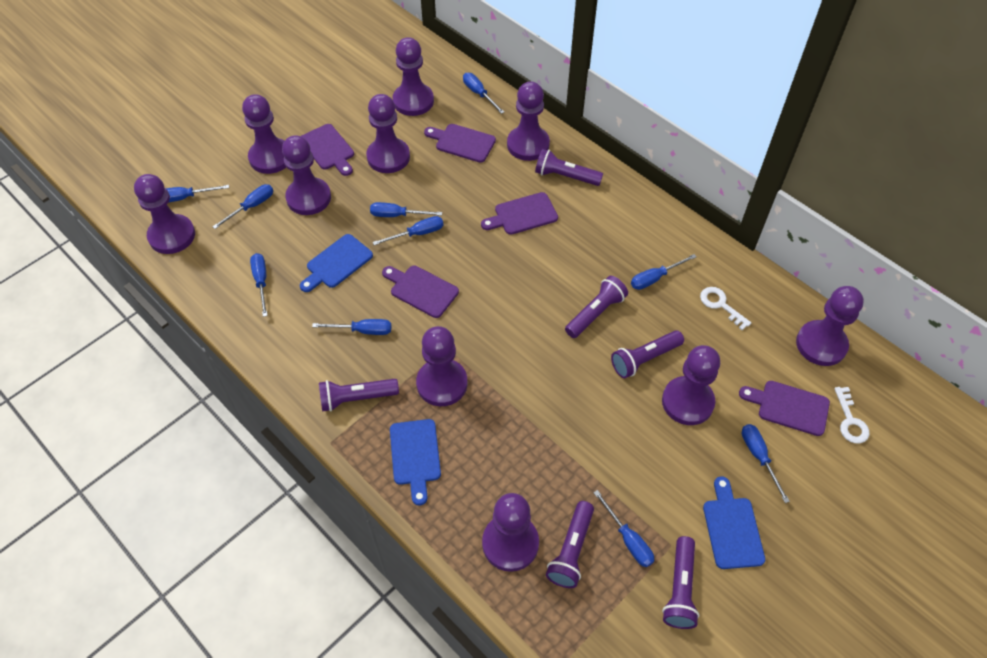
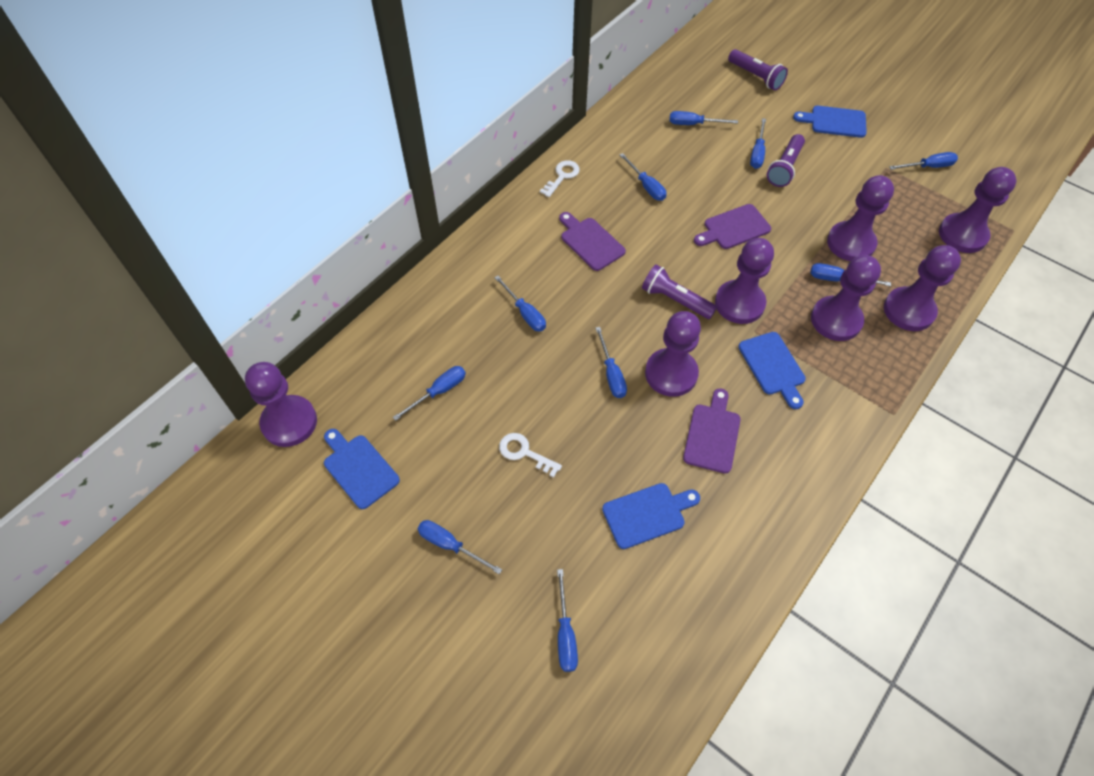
blue cutting board: [300,234,373,292] [390,419,441,505] [703,476,765,569] = 3 -> [324,429,400,509] [602,483,700,549] [738,332,806,409] [793,106,867,138] = 4
purple cutting board: [301,124,354,176] [382,266,459,318] [424,124,496,163] [481,192,558,235] [739,381,830,436] = 5 -> [559,212,626,271] [683,388,741,474] [694,204,771,249] = 3
purple flashlight: [319,379,399,412] [535,149,603,186] [546,501,594,588] [565,276,628,338] [611,330,684,378] [662,536,699,629] = 6 -> [642,264,717,319] [728,49,788,90] [767,134,805,187] = 3
purple pawn: [134,174,195,254] [242,94,286,174] [282,135,331,215] [366,94,410,173] [393,37,434,116] [416,326,467,406] [482,493,539,572] [507,81,550,161] [662,345,720,425] [796,286,864,366] = 10 -> [245,362,317,447] [645,311,701,397] [715,238,774,324] [811,255,881,341] [827,175,894,261] [884,245,961,331] [939,167,1017,253] = 7

